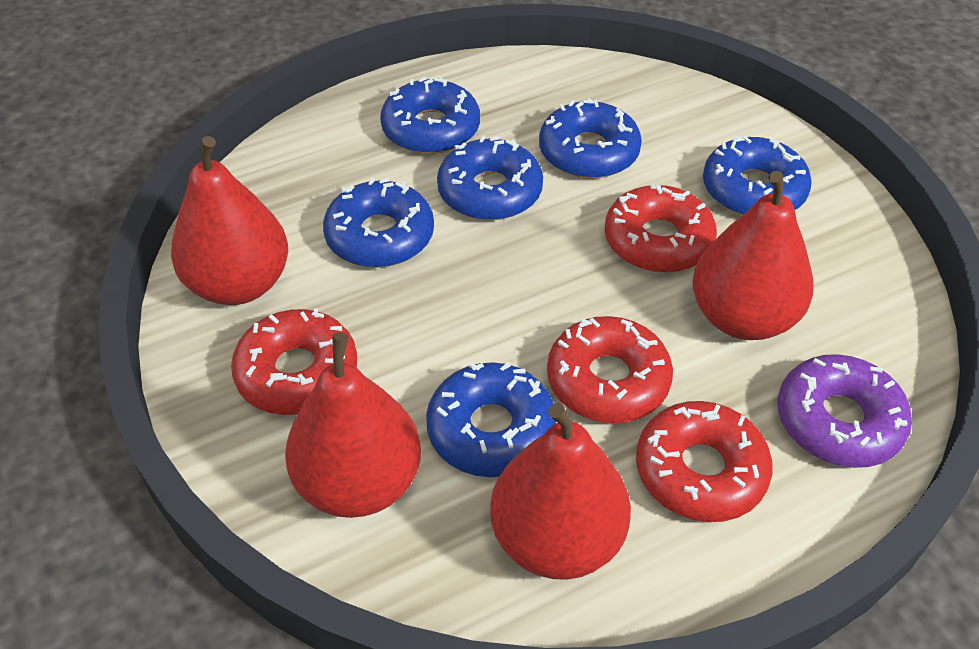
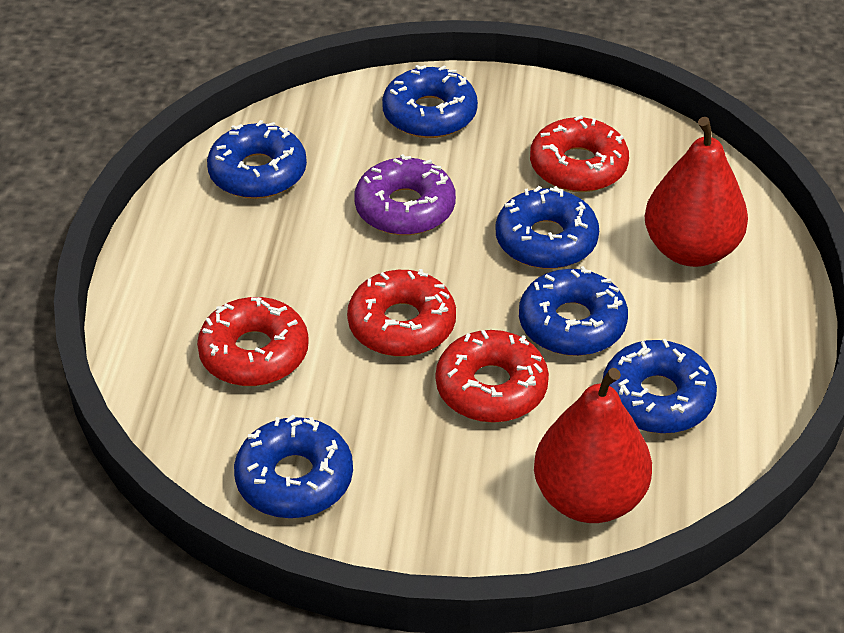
red pear: [171,136,288,305] [285,332,421,518] [490,403,631,580] [692,171,814,340] = 4 -> [534,368,652,523] [645,117,748,267] = 2

